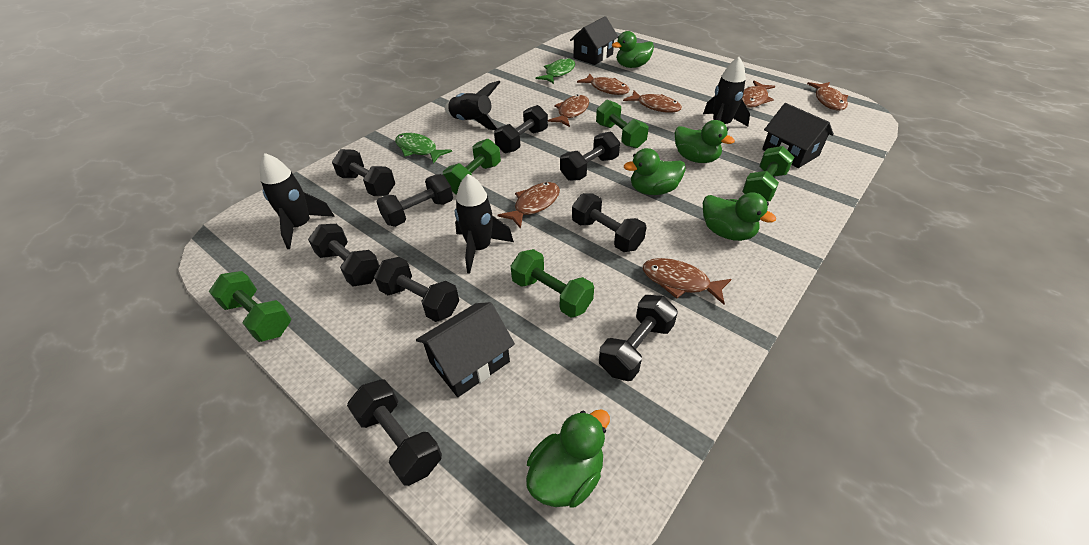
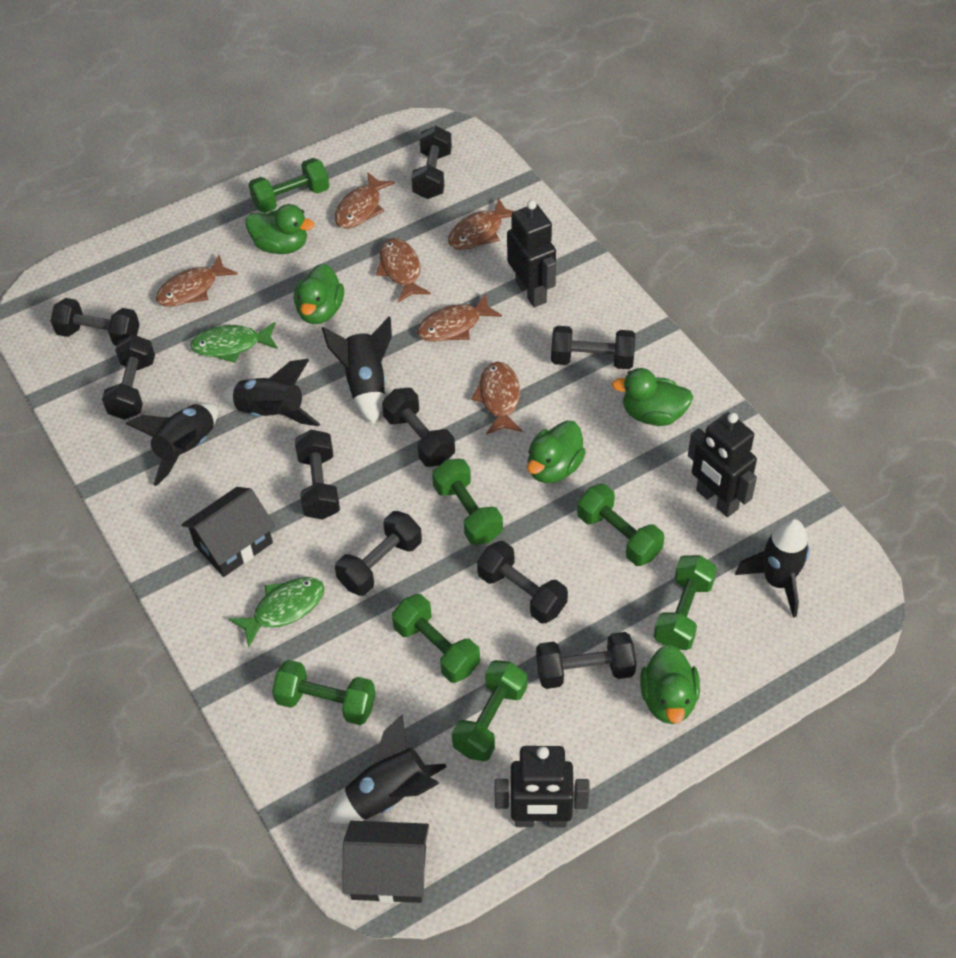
black house: [416,302,515,397] [570,16,618,65] [762,103,834,168] = 3 -> [181,487,275,577] [342,821,429,903] = 2
black robot: none = 0 -> [495,746,590,827] [507,200,556,307] [688,412,757,517] = 3
black rocket: [260,153,335,249] [445,81,500,130] [455,174,514,274] [703,57,750,126] = 4 -> [126,403,218,486] [221,359,320,426] [322,316,392,424] [328,715,447,824] [735,518,810,618] = 5
brown fish: [498,182,560,229] [548,95,589,127] [577,73,630,95] [623,91,682,113] [643,258,731,305] [742,81,775,108] [807,82,848,111] = 7 -> [156,255,238,307] [334,172,395,229] [376,238,431,302] [417,293,502,342] [448,198,514,250] [471,362,523,434] = 6
green dumbbell: [209,271,292,342] [443,139,501,195] [511,249,594,317] [596,100,649,149] [742,146,794,202] = 5 -> [249,158,329,213] [272,660,376,725] [392,594,480,683] [432,459,503,545] [452,660,527,761] [577,484,665,566] [654,555,717,650] = 7

